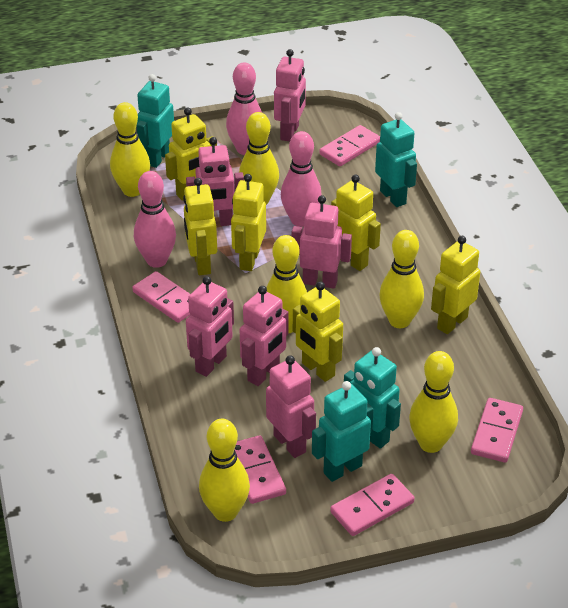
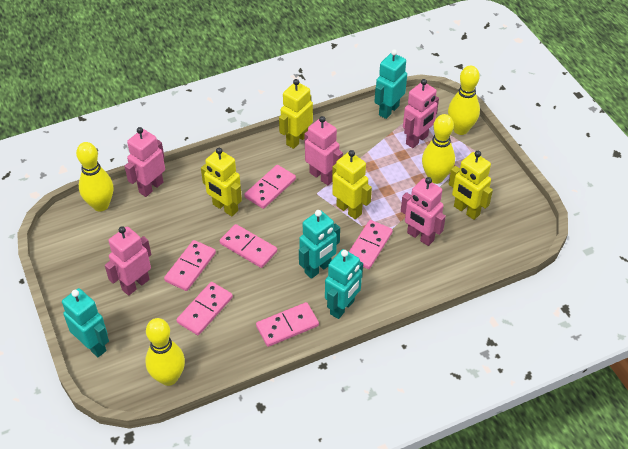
pink bowling pin: [134,171,176,268] [226,62,262,155] [281,131,322,227] = 3 -> none = 0
pink domino: [132,271,190,323] [235,435,286,504] [319,125,380,166] [330,474,415,536] [471,398,523,463] = 5 -> [164,240,216,291] [176,282,233,335] [220,224,277,268] [244,165,296,209] [256,302,319,347] [349,220,393,269] = 6
pink robot: [186,137,244,226] [186,276,234,377] [240,286,289,386] [266,356,316,458] [274,49,306,142] [292,195,352,289] = 6 -> [105,226,151,296] [125,127,165,197] [305,116,343,185] [401,177,446,246] [403,79,439,148] = 5
yellow bowling pin: [110,102,150,197] [199,419,250,522] [239,112,279,205] [266,235,307,334] [379,230,424,328] [409,351,458,453] = 6 -> [76,142,113,212] [145,318,185,386] [422,114,455,184] [448,66,480,135] = 4
yellow robot: [165,108,217,201] [183,178,217,275] [231,174,266,271] [293,282,343,382] [331,175,381,271] [431,236,480,334] = 6 -> [201,148,242,216] [279,79,313,149] [332,150,372,219] [449,151,493,220] = 4

